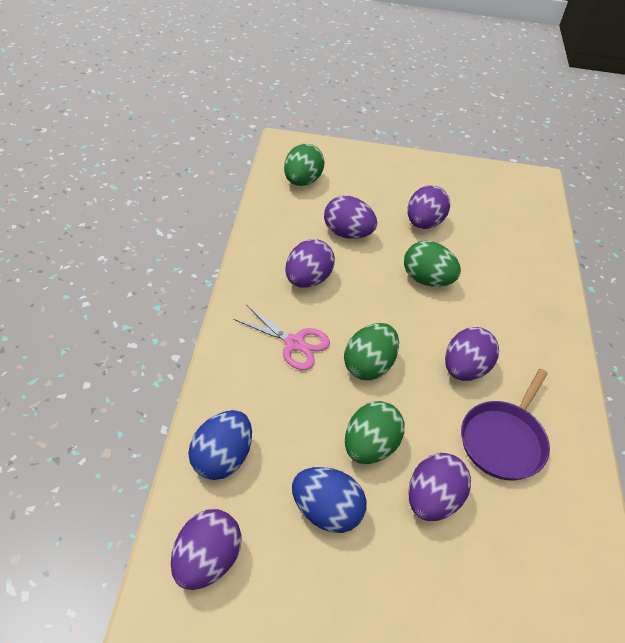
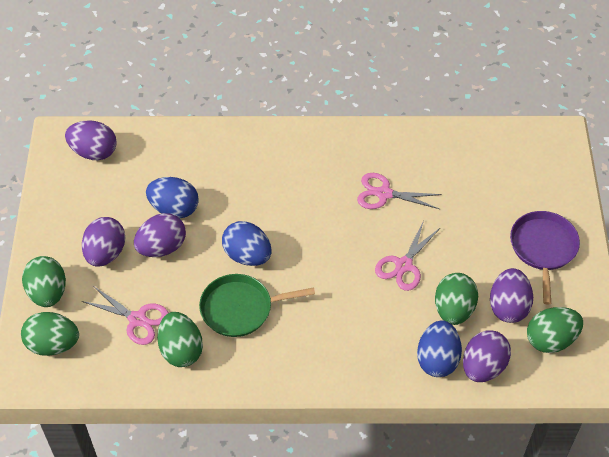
blue egg: [188,410,252,480] [292,467,367,533] = 2 -> [146,177,199,219] [222,221,272,266] [417,320,462,377] = 3
green egg: [284,143,325,186] [344,323,399,380] [345,401,405,464] [404,241,461,287] = 4 -> [21,312,79,356] [22,256,66,307] [157,312,203,367] [435,273,478,325] [527,307,583,353] = 5
green pan: none = 0 -> [199,274,315,337] = 1
pink scissors: [233,305,330,370] = 1 -> [82,286,169,345] [357,173,442,209] [375,220,441,291] = 3
purple egg: [171,509,242,590] [285,239,335,288] [324,196,377,239] [407,185,450,229] [408,453,471,521] [445,327,499,381] = 6 -> [65,120,117,160] [82,217,126,267] [134,213,186,257] [463,330,511,382] [490,268,533,323] = 5

